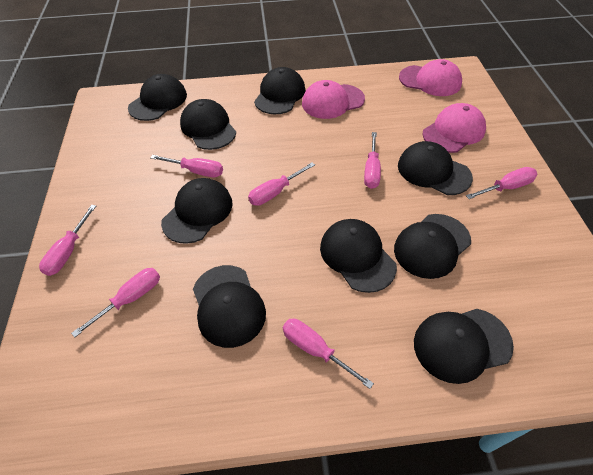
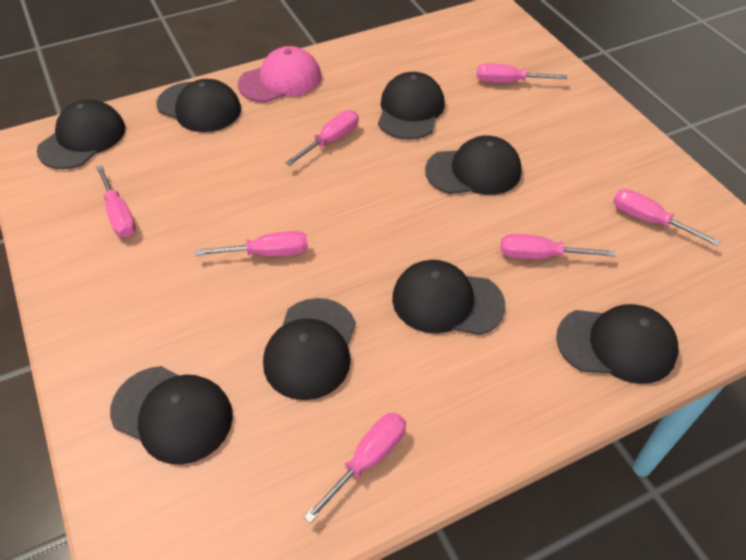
black cap: [128,74,187,121] [161,178,232,244] [180,99,236,150] [193,265,266,348] [254,67,305,115] [320,219,397,293] [394,214,471,279] [398,141,473,195] [414,309,514,384] = 9 -> [37,99,125,169] [110,366,233,465] [156,79,241,132] [263,298,356,400] [378,72,445,140] [392,260,506,335] [425,136,522,195] [556,304,679,384] = 8
pink cap: [302,80,365,119] [399,59,462,96] [423,103,486,153] = 3 -> [238,46,321,103] = 1

